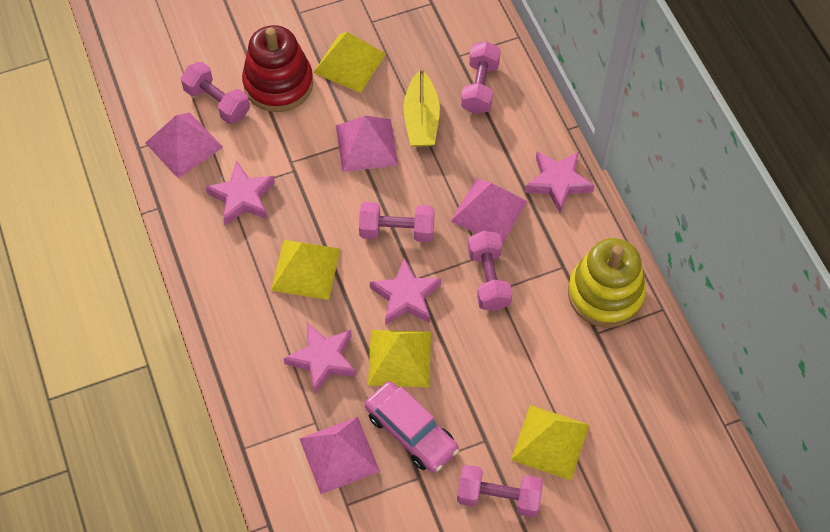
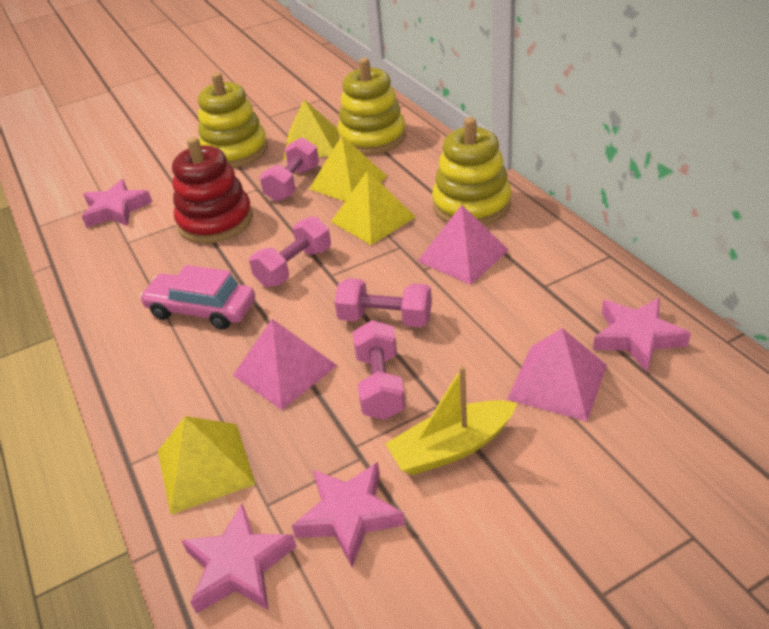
pink dumbbell: [181,62,250,124] [359,202,435,242] [457,465,543,517] [461,41,501,114] [468,231,512,311] = 5 -> [249,216,331,287] [260,137,319,202] [335,278,432,328] [353,320,406,420] = 4
pink pyramid: [146,112,223,179] [299,417,380,494] [336,116,398,172] [451,178,527,244] = 4 -> [233,319,338,410] [418,205,509,285] [507,328,607,421] = 3
yellow stacking toy: [568,238,646,328] = 1 -> [198,73,268,168] [337,58,406,155] [432,117,511,226] = 3

